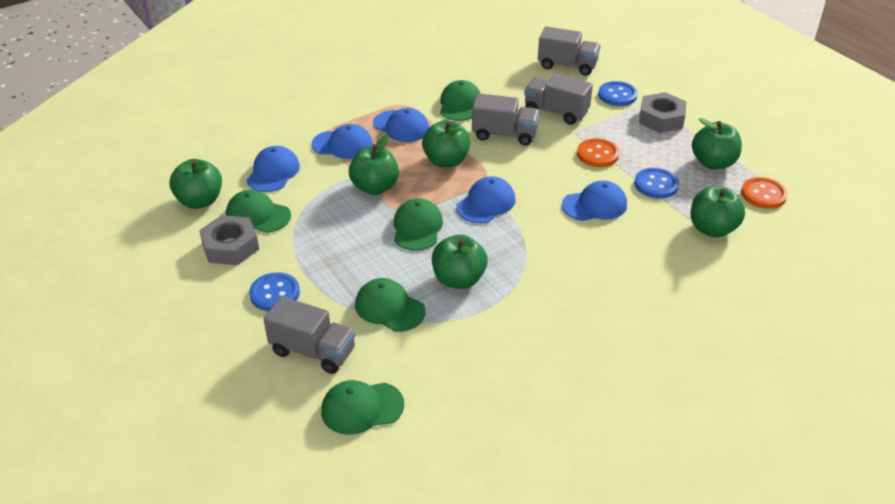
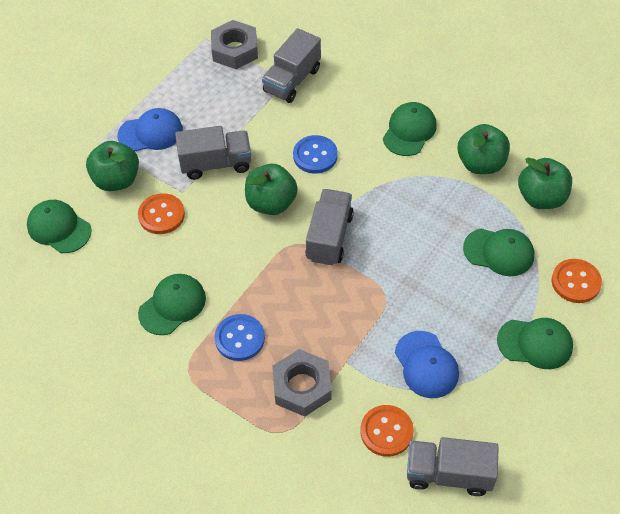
blue button: [249,272,300,311] [598,81,638,106] [634,168,679,199] = 3 -> [214,314,265,361] [293,135,338,174] = 2
blue cap: [247,146,300,192] [312,124,373,159] [373,108,429,142] [456,176,515,223] [562,181,627,221] = 5 -> [118,108,183,151] [395,331,459,398] = 2
green apple: [170,159,222,209] [349,135,399,195] [422,120,470,168] [432,234,488,289] [690,186,745,237] [692,118,742,169] = 6 -> [86,141,139,191] [245,164,298,215] [457,124,510,174] [518,157,572,209] = 4
orange button: [577,138,619,167] [741,177,788,209] = 2 -> [138,193,185,234] [360,405,414,457] [552,259,602,303] = 3

